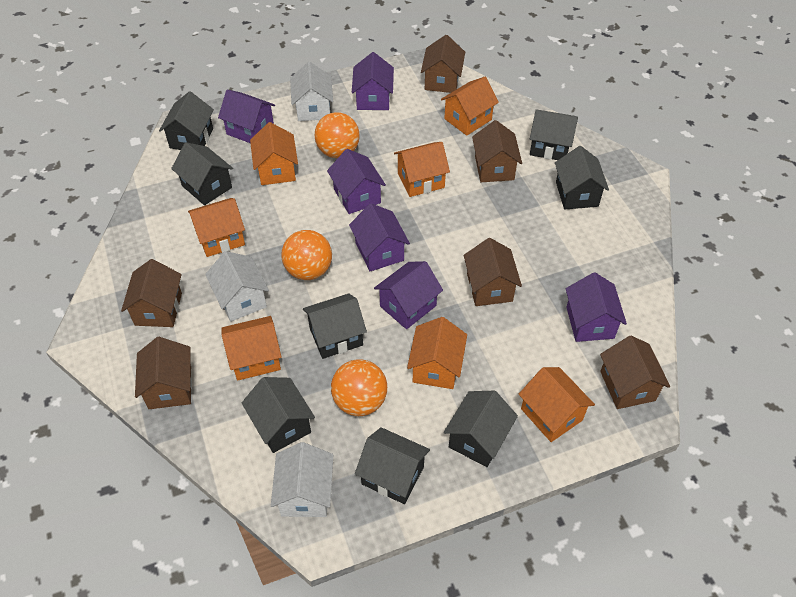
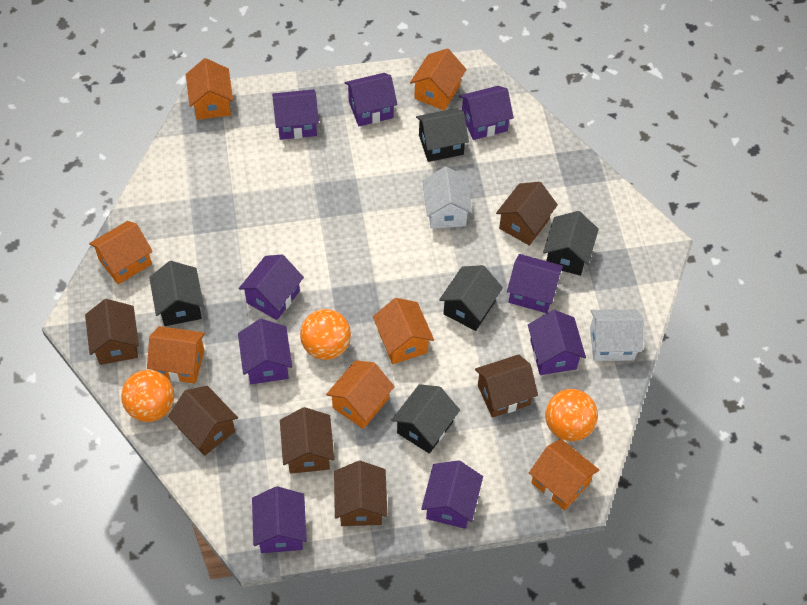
black house: [159,91,214,150] [171,142,233,205] [242,377,315,453] [303,293,367,359] [355,427,430,504] [444,391,518,467] [530,109,578,160] [555,146,609,209] = 8 -> [149,261,204,326] [392,384,460,454] [416,108,469,162] [439,265,503,331] [543,211,599,276] = 5
purple house: [218,90,275,143] [327,149,386,214] [349,203,410,271] [352,52,394,110] [374,261,443,329] [566,273,627,342] = 6 -> [238,319,292,384] [239,255,304,320] [252,486,307,553] [272,89,319,140] [345,73,398,126] [421,460,483,529] [459,86,514,140] [507,254,563,313] [528,310,586,375] = 9
white house: [205,251,269,322] [271,442,333,517] [290,62,333,121] = 3 -> [422,166,473,229] [590,309,644,361] = 2

